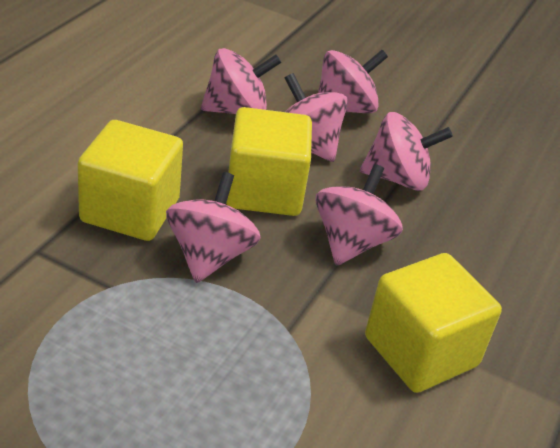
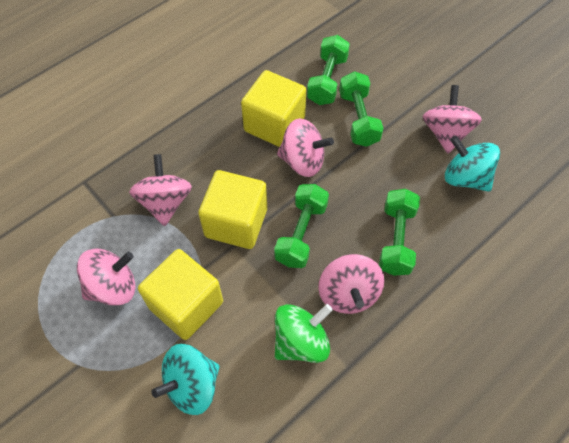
green dumbbell: none = 0 -> [274,184,329,268] [307,35,350,105] [339,71,383,147] [379,189,420,276] = 4
green spinning top: none = 0 -> [275,304,333,363] = 1
pink spinning top: [166,172,261,283] [201,48,281,114] [285,73,348,162] [316,164,403,266] [318,50,388,113] [360,112,453,191] = 6 -> [77,249,136,306] [129,154,192,226] [277,118,334,177] [318,254,385,314] [422,85,482,153] = 5
turquoise spinning top: none = 0 -> [151,344,220,415] [445,136,500,192] = 2

